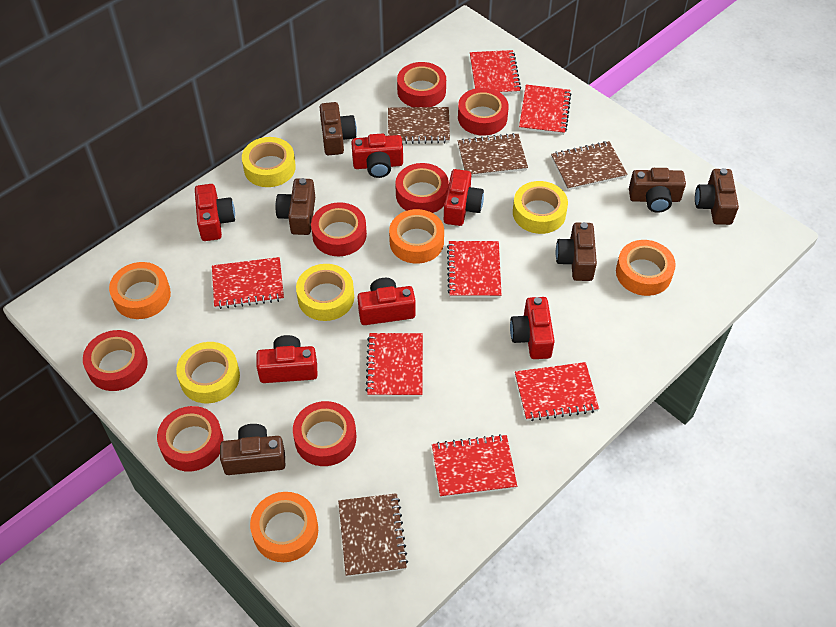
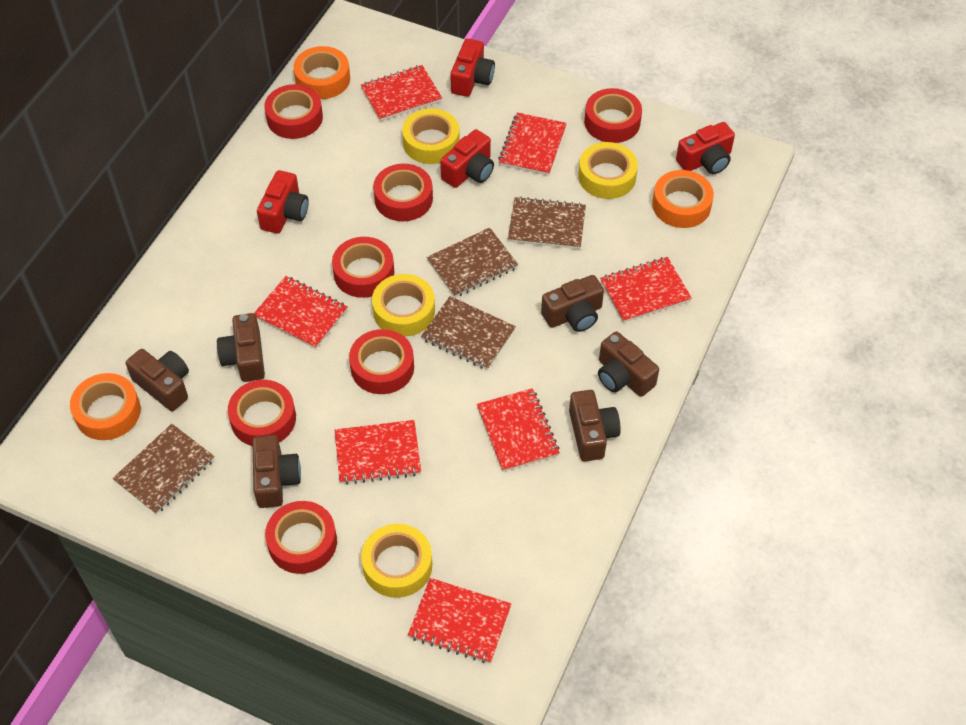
orange tape: [109,262,171,319] [250,492,318,562] [389,209,444,264] [616,240,676,296] = 4 -> [70,373,141,440] [293,46,350,99] [652,170,714,228] = 3
red camera: [195,184,235,241] [256,335,318,383] [351,133,403,178] [357,278,416,325] [444,169,484,226] [510,297,554,359] = 6 -> [257,170,309,234] [440,129,494,188] [450,38,495,97] [676,122,735,174] = 4

